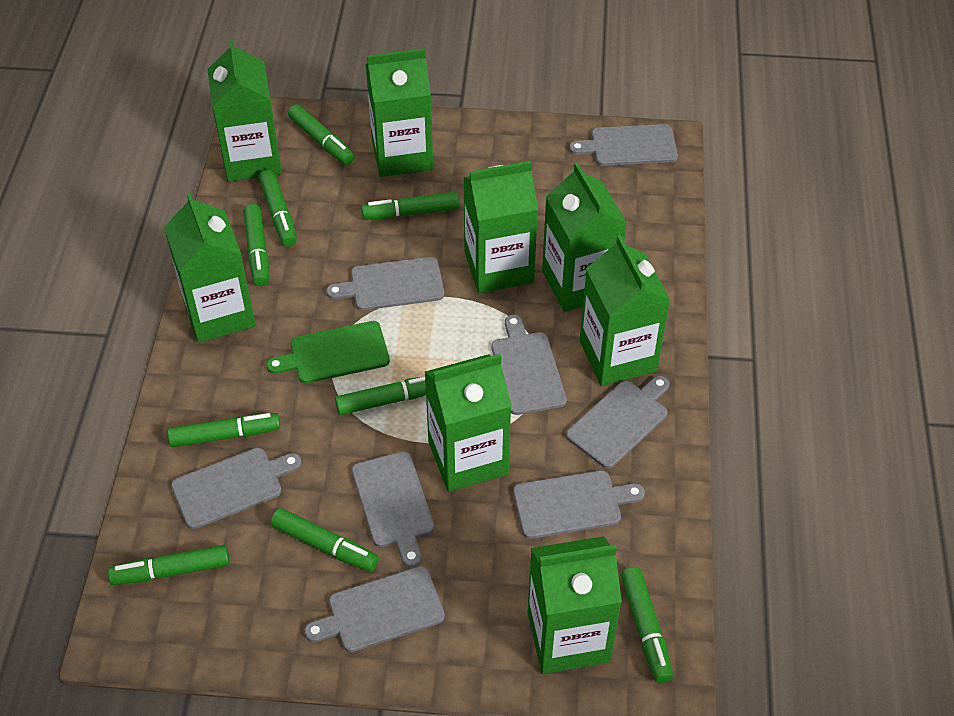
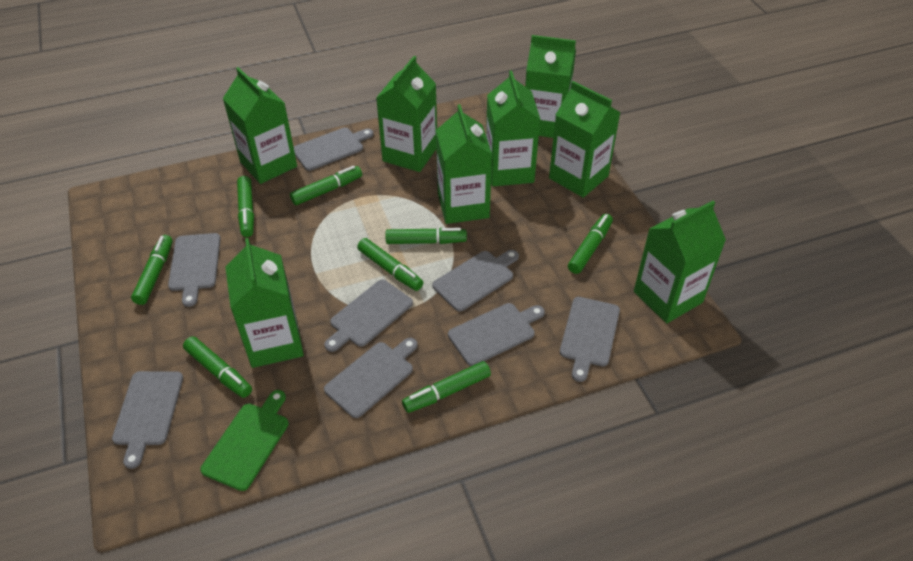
green marker: [108,545,230,585] [168,413,280,447] [243,204,269,286] [259,170,297,247] [271,508,379,572] [288,104,355,165] [335,376,426,415] [361,192,459,220] [621,567,673,683] = 9 -> [131,235,173,305] [183,336,252,398] [237,176,254,237] [290,166,362,205] [357,238,423,291] [386,228,467,244] [402,361,491,413] [568,214,613,274] = 8

